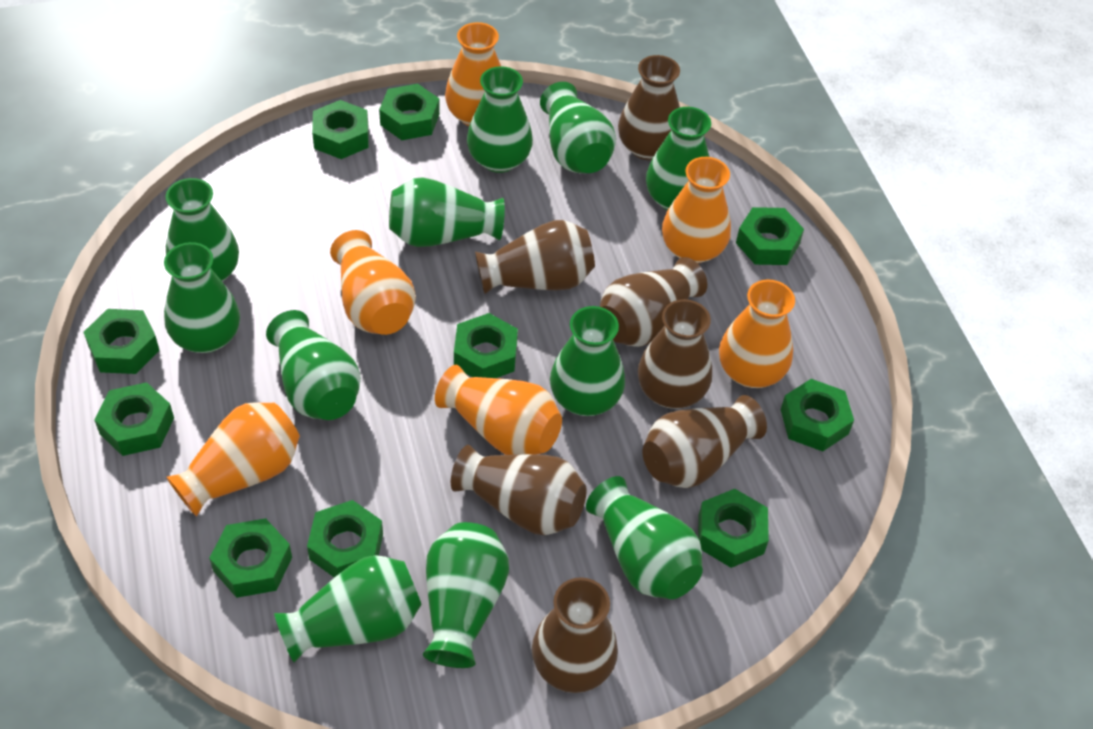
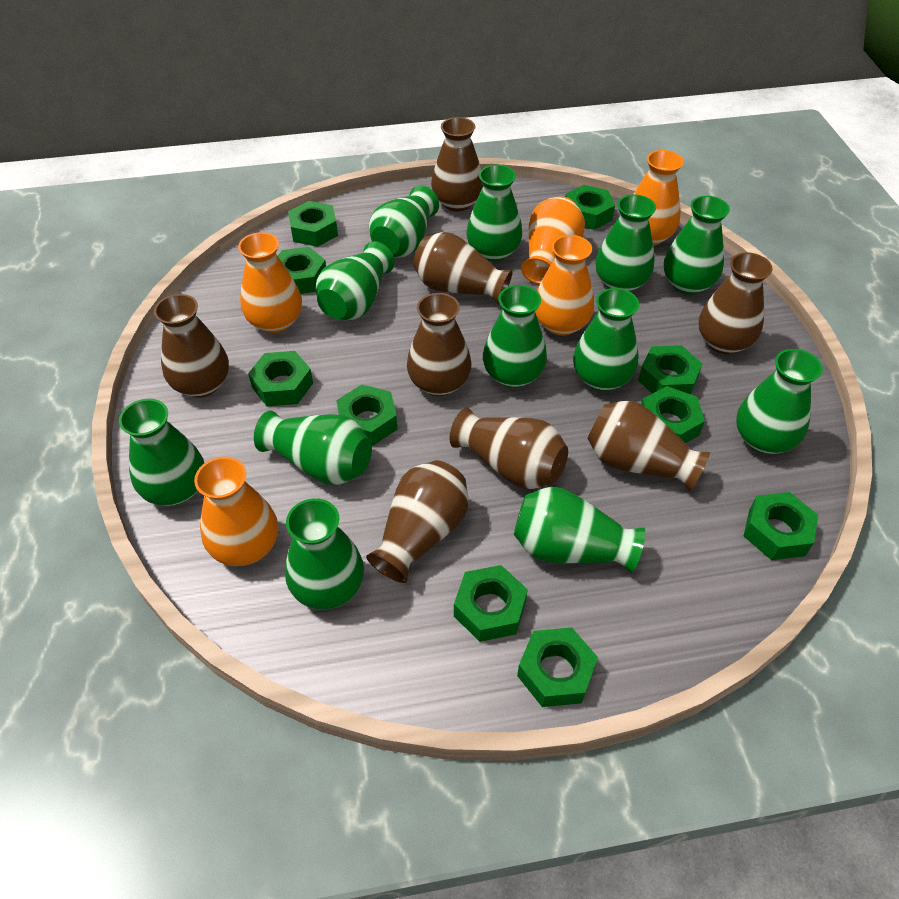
brown vase: [451,445,587,535] [475,220,595,294] [532,577,618,693] [600,257,707,347] [618,55,680,160] [638,299,712,409] [642,395,767,488] = 7 -> [154,294,229,397] [366,460,469,583] [407,293,471,396] [413,232,513,304] [431,117,483,212] [450,408,568,489] [587,401,710,491] [698,252,773,354] = 8
green vase: [164,242,240,353] [166,178,239,282] [266,310,361,420] [274,555,422,663] [389,177,505,247] [423,522,509,668] [467,66,533,173] [540,82,616,173] [550,306,625,416] [586,476,703,599] [646,107,711,211] = 11 -> [119,399,204,506] [254,411,372,485] [285,498,364,610] [316,241,394,320] [369,186,439,258] [466,165,522,262] [483,285,547,388] [514,487,645,573] [573,288,639,391] [595,195,656,292] [664,196,730,295] [736,349,823,454] = 12
orange vase: [166,402,300,517] [330,230,416,335] [435,365,562,455] [445,22,501,126] [662,157,731,263] [719,280,795,388] = 6 -> [194,457,278,566] [238,232,302,333] [521,197,585,285] [535,235,594,336] [633,150,684,246] = 5

